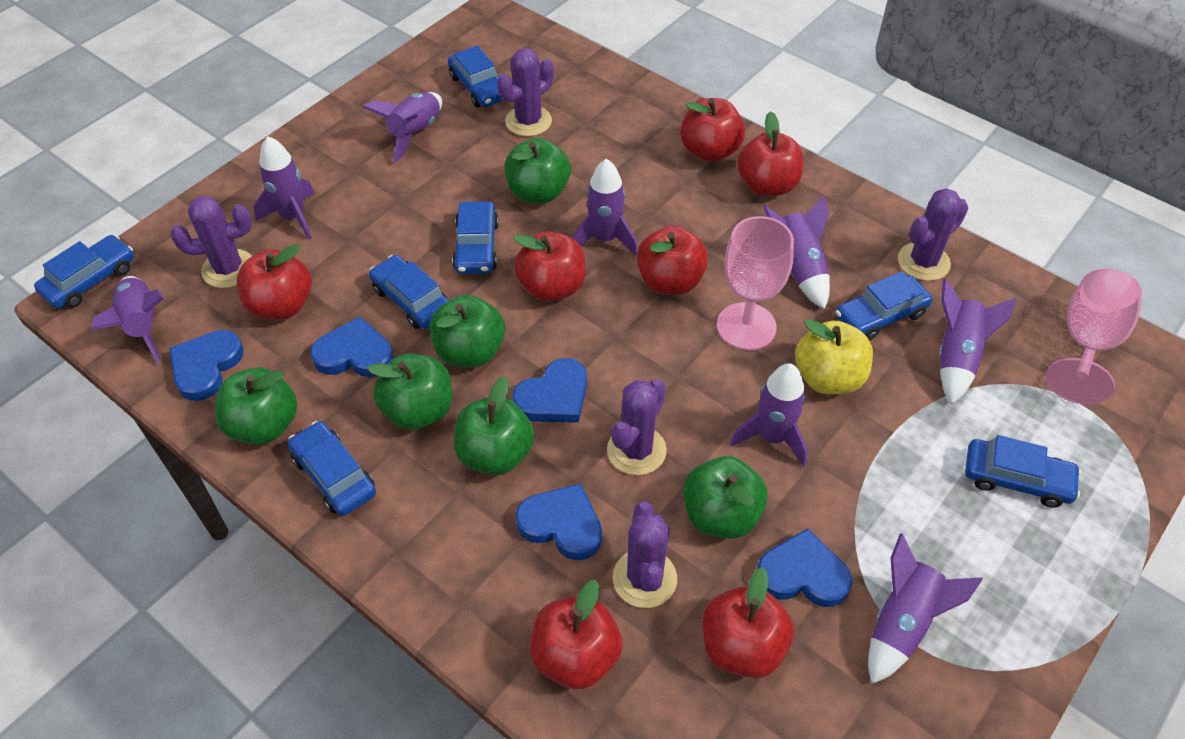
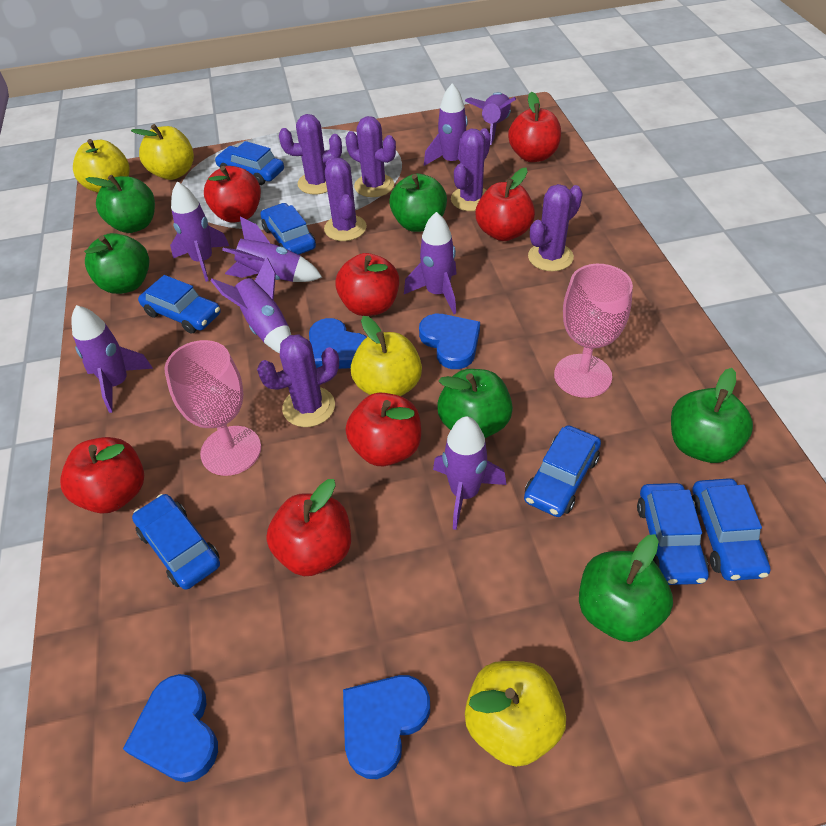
blue heart: [169,330,244,401] [310,317,393,377] [512,358,587,423] [516,484,602,560] [757,528,852,607] = 5 -> [123,674,218,782] [309,318,367,369] [343,675,430,779] [419,314,480,369] = 4
purple cactus: [171,196,252,288] [497,48,554,137] [607,379,667,475] [613,501,677,608] [898,188,968,281] = 5 -> [257,334,339,427] [279,114,342,194] [324,156,367,241] [345,116,396,197] [451,128,491,211] [528,184,583,271] = 6
yellow apple: [795,319,873,395] = 1 -> [73,139,130,193] [131,124,194,180] [351,316,422,396] [465,661,566,767] = 4

